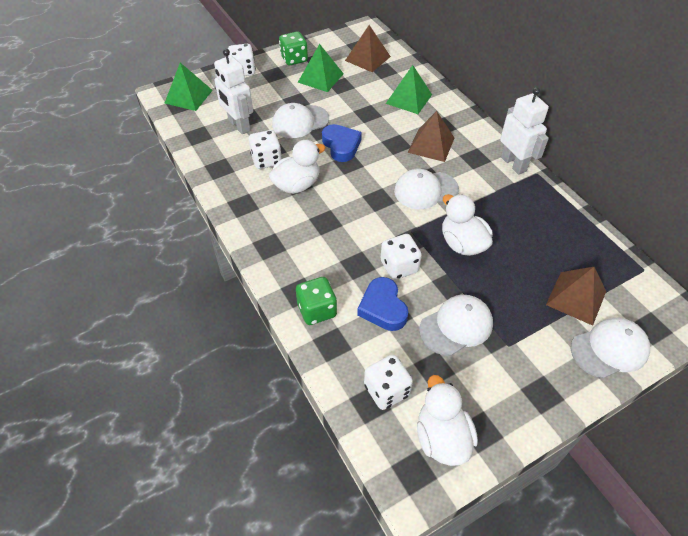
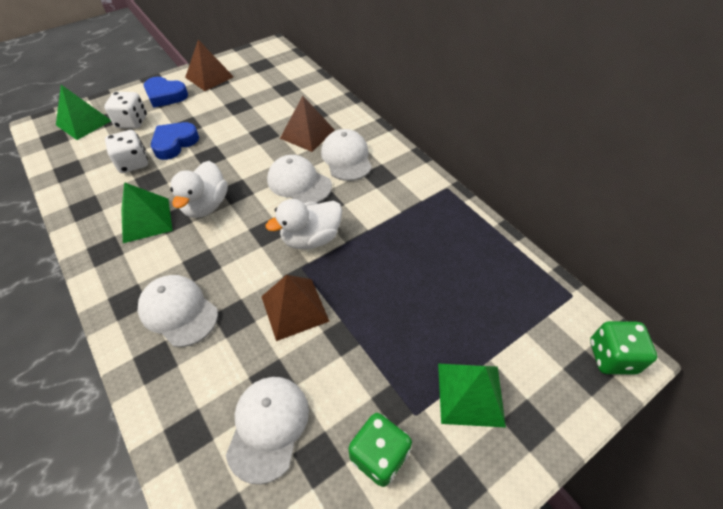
white dice: [228,44,256,76] [249,130,282,169] [364,355,413,410] [380,234,422,280] = 4 -> [104,92,147,129] [105,130,148,173] = 2
white duck: [269,140,325,194] [417,375,478,466] [442,194,493,256] = 3 -> [170,161,228,218] [266,199,342,250] = 2
white robot: [214,49,253,134] [500,87,549,175] = 2 -> none = 0

